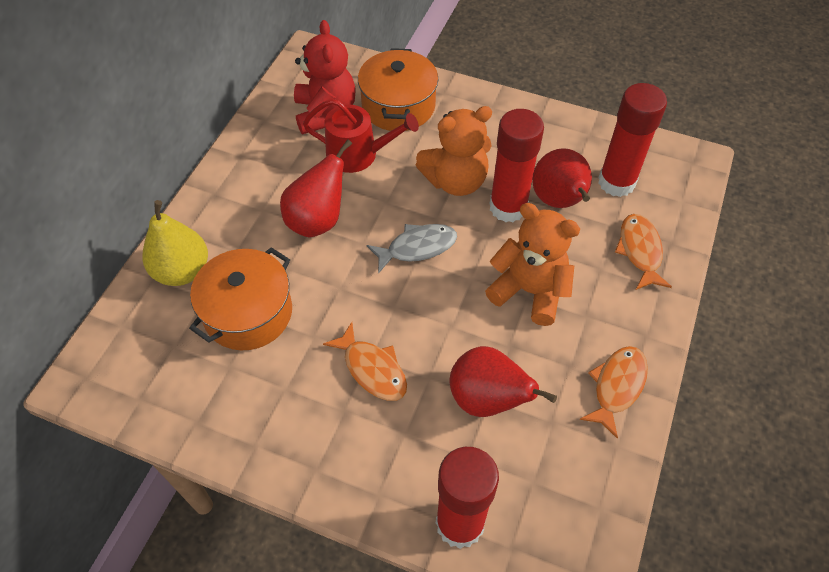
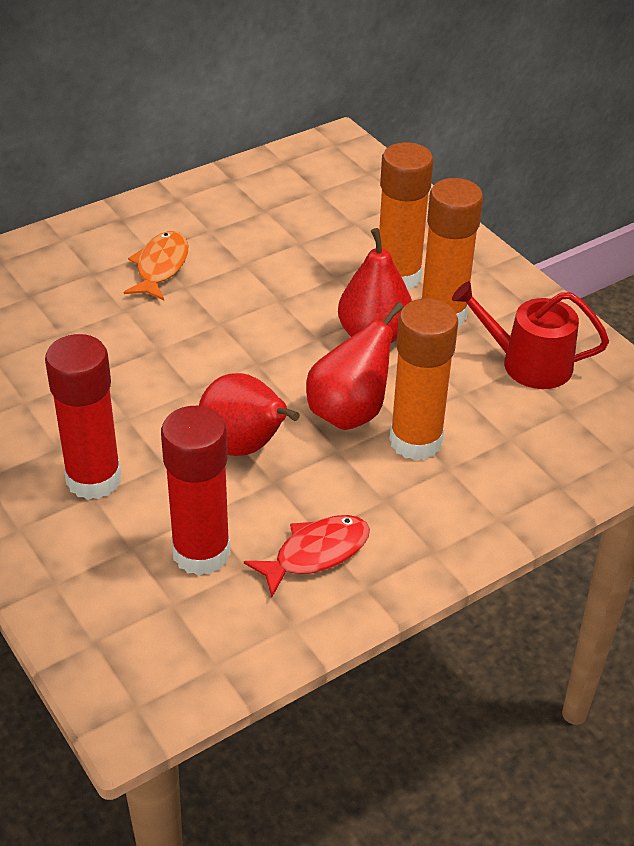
grey fish: [367,224,457,274] = 1 -> none = 0
orange fish: [323,322,407,401] [579,346,648,439] [615,214,672,290] = 3 -> [124,231,188,300] = 1
orange glue stick: none = 0 -> [379,142,433,290] [389,298,458,460] [421,178,483,326] = 3
orange pot: [189,247,292,350] [358,48,438,131] = 2 -> none = 0
orange teddy bear: [416,106,492,196] [485,203,580,326] = 2 -> none = 0
red fish: none = 0 -> [244,515,370,597] = 1
red glue stick: [436,447,499,549] [489,109,544,222] [598,83,667,197] = 3 -> [45,334,121,500] [161,406,231,576] = 2
red teddy bear: [294,20,356,134] = 1 -> none = 0
yellow pear: [143,200,208,286] = 1 -> none = 0

